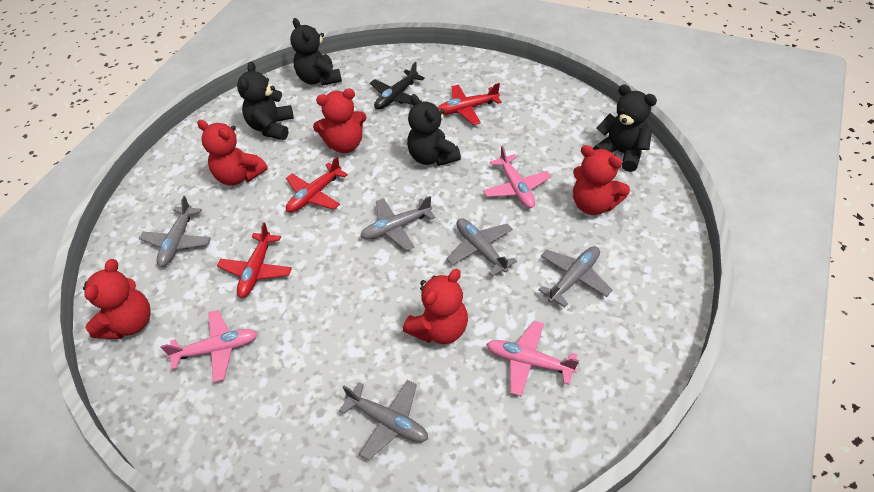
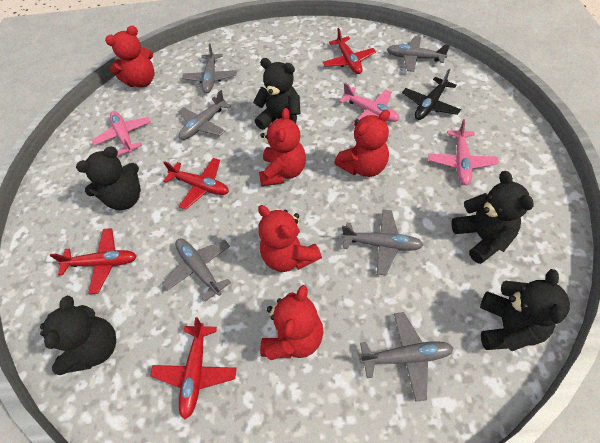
black teddy bear: [237,61,294,140] [290,18,342,86] [407,94,461,166] [593,84,657,172] = 4 -> [40,296,116,375] [76,147,141,210] [253,58,301,130] [451,171,534,264] [480,269,570,351] = 5
grey plane: [139,196,211,267] [339,380,428,460] [360,196,436,251] [446,218,517,277] [538,246,612,307] = 5 -> [162,238,231,302] [178,90,231,140] [182,43,237,93] [341,210,423,276] [359,312,454,402] [387,36,450,72] = 6
red plane: [217,222,292,298] [286,156,348,213] [437,83,502,125] = 3 -> [50,228,137,294] [150,317,237,420] [163,158,229,209] [323,28,376,74] = 4

